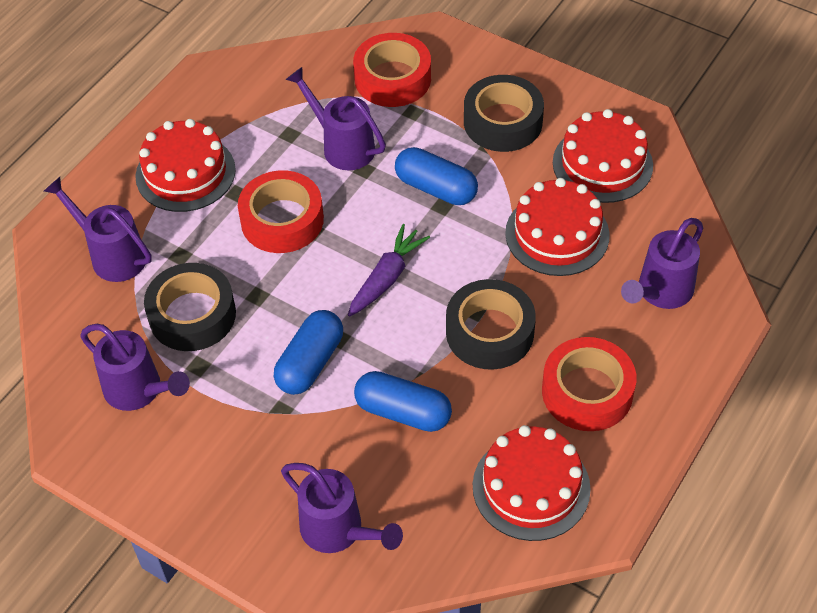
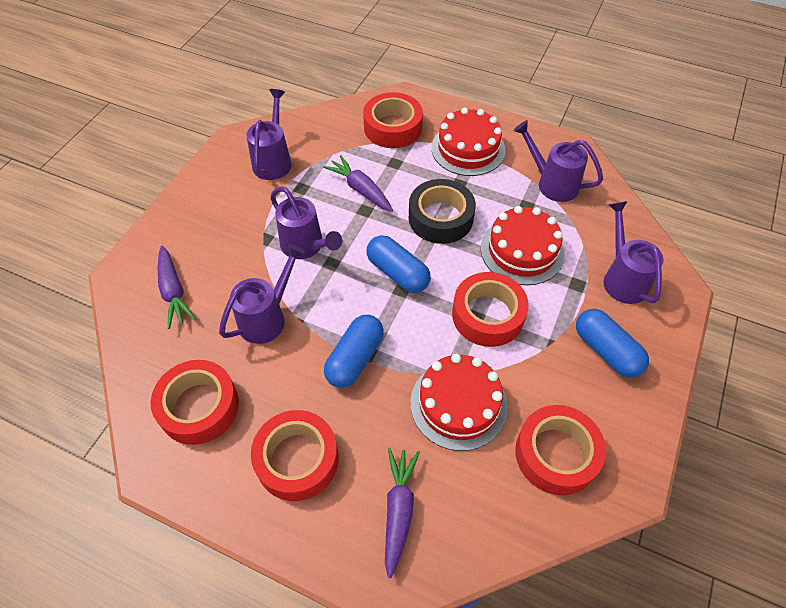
black tape: [144,263,236,351] [446,279,536,370] [464,75,544,152] = 3 -> [409,179,476,244] = 1
purple carrot: [348,224,430,317] = 1 -> [158,246,196,329] [323,155,393,212] [385,448,420,578] = 3
red cake: [135,119,236,212] [473,425,591,541] [505,178,610,276] [553,109,653,203] = 4 -> [410,354,508,451] [432,107,506,176] [481,206,565,285] = 3
red tape: [238,170,324,253] [353,33,431,107] [542,337,637,431] = 3 -> [151,360,239,445] [251,410,339,501] [363,92,423,148] [452,272,529,347] [515,405,606,495] = 5

